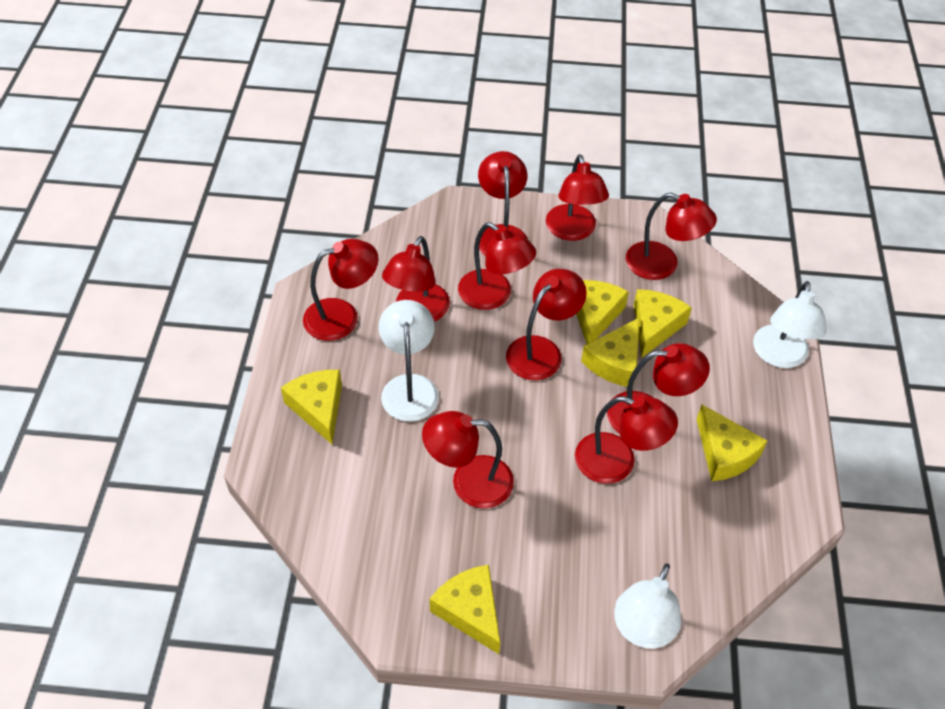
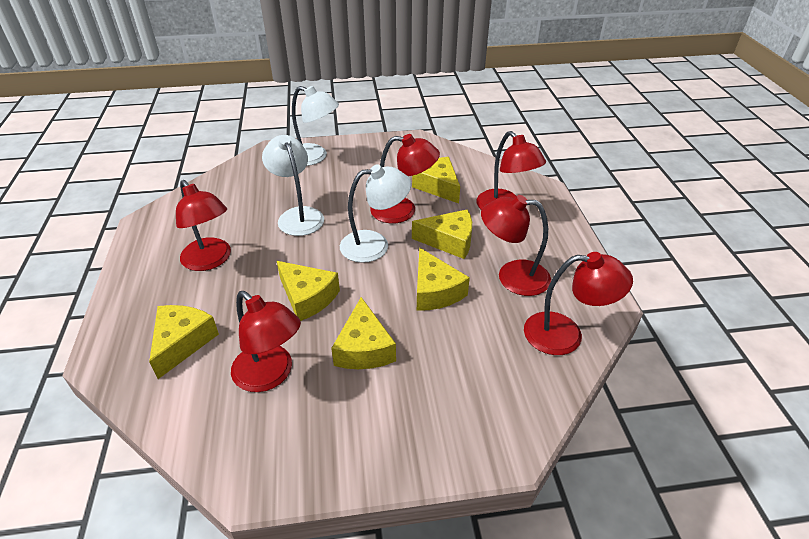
red lamp: [303,239,378,341] [382,236,450,321] [422,411,514,508] [458,222,536,310] [478,151,528,256] [506,269,587,380] [546,154,609,241] [575,396,678,484] [607,343,710,434] [626,193,717,280] = 10 -> [176,180,231,271] [231,291,301,392] [370,134,440,223] [476,131,546,210] [481,195,551,296] [524,252,633,355] = 6

